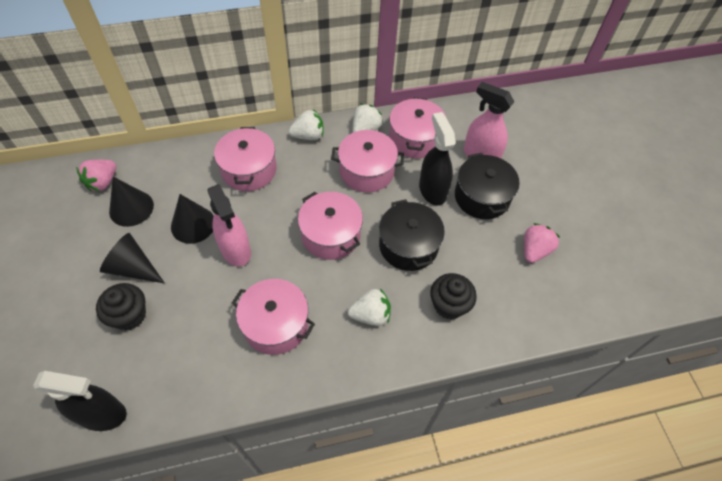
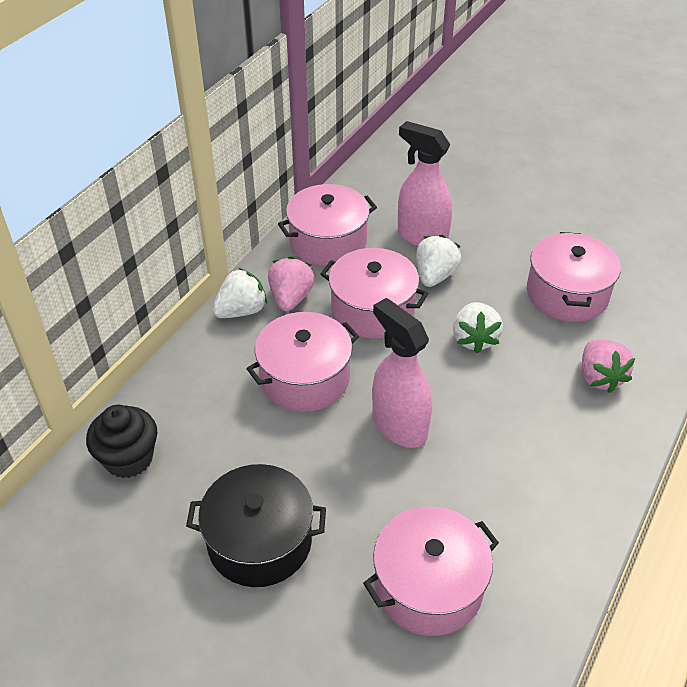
black cone: [100,233,165,283] [109,177,154,227] [171,194,214,244] = 3 -> none = 0
black cupcake: [96,283,146,330] [430,273,477,319] = 2 -> [86,405,157,478] = 1
black pot: [379,199,445,271] [455,153,520,219] = 2 -> [186,464,326,587] = 1
black spray bottle: [33,371,127,431] [419,112,456,206] = 2 -> none = 0

